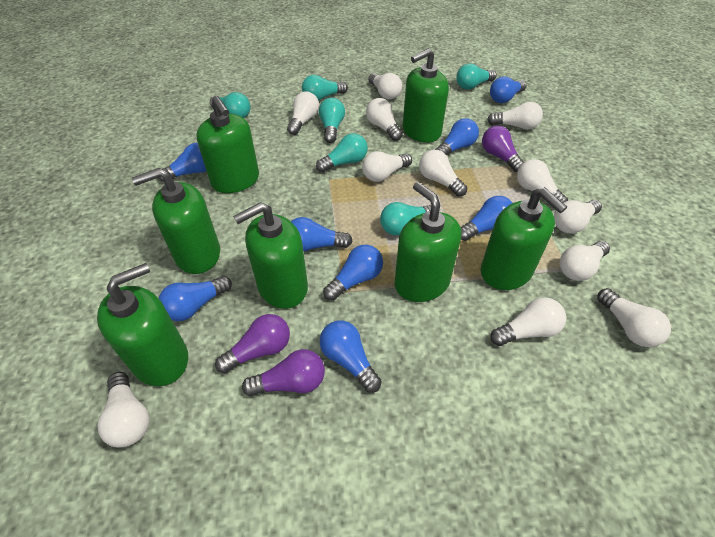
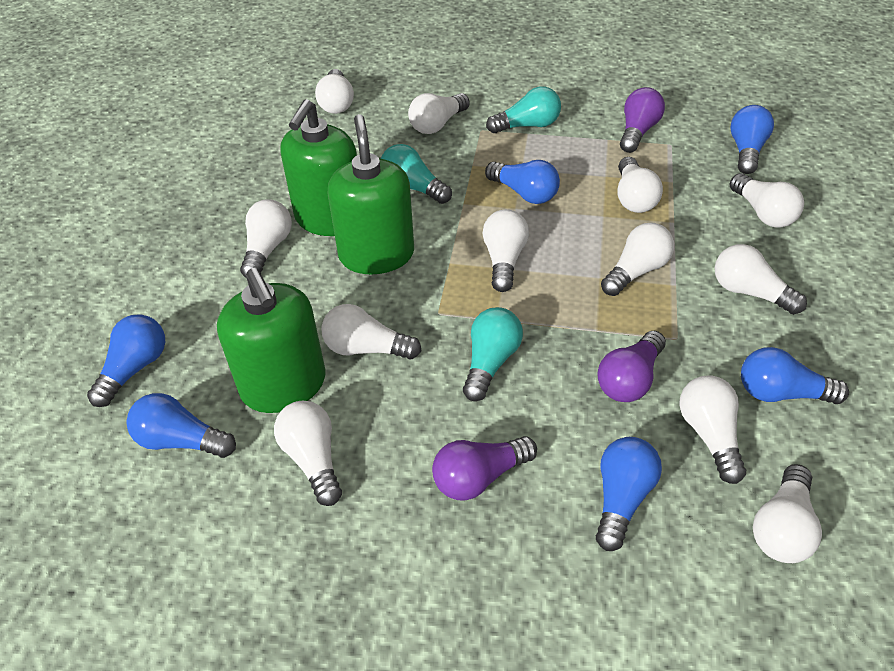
blue light bulb: [158,143,206,182] [159,276,232,321] [291,217,353,251] [320,320,382,393] [323,245,383,301] [435,118,479,155] [461,196,512,241] [490,76,527,103] = 8 -> [87,314,165,407] [126,393,236,458] [485,160,560,204] [596,437,662,551] [730,105,774,174] [741,347,849,404] = 6
green soap dispenser: [97,263,188,386] [132,168,220,274] [196,96,259,193] [233,202,308,309] [394,182,461,302] [403,48,449,143] [481,187,567,290] = 7 -> [217,268,325,413] [280,99,357,236] [328,114,414,274] = 3
turquoise light bulb: [210,92,251,118] [302,75,348,101] [316,133,368,173] [319,98,345,143] [380,202,431,236] [456,63,496,90] = 6 -> [381,144,452,204] [463,307,523,401] [486,87,561,133] = 3

